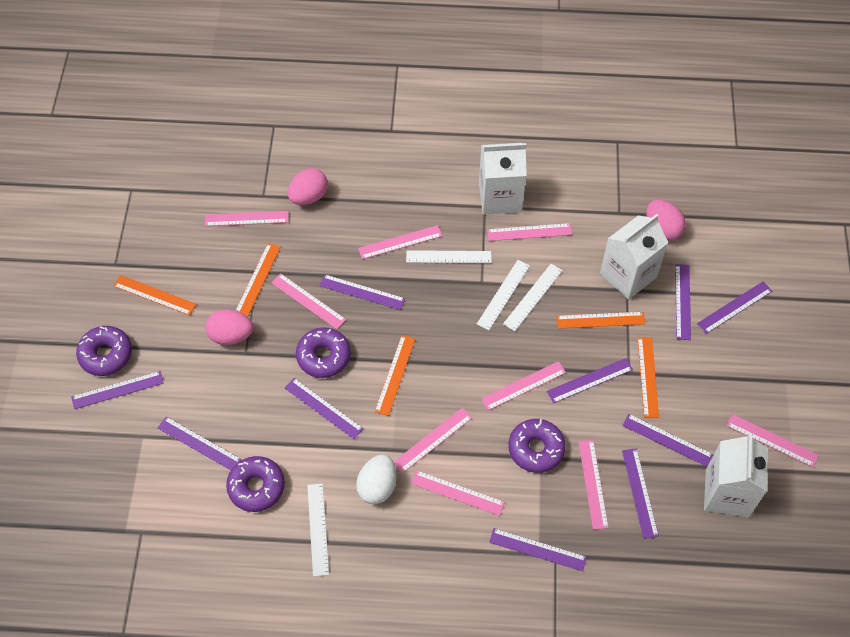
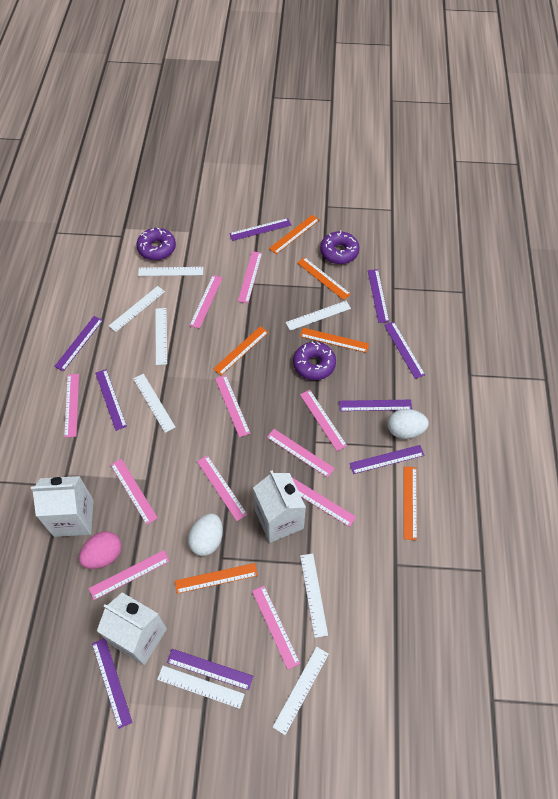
orange ruler: [114,275,196,315] [236,243,281,317] [375,335,415,416] [556,312,645,329] [637,337,659,418] = 5 -> [175,563,258,594] [213,326,269,375] [269,215,319,254] [297,257,351,300] [300,328,369,353] [404,466,417,540] = 6
pink egg: [205,309,253,345] [288,168,328,205] [646,200,686,241] = 3 -> [79,531,122,569] = 1
pink ruler: [205,211,289,226] [271,273,346,329] [358,225,442,259] [394,408,472,473] [411,470,505,516] [481,361,566,411] [487,223,572,241] [578,440,609,530] [726,414,819,467] = 9 -> [64,374,79,438] [89,550,170,600] [111,459,158,525] [189,275,223,329] [197,455,248,521] [215,375,251,437] [238,251,262,303] [252,586,300,670] [267,429,335,478] [292,478,356,527] [300,390,347,451] = 11
purple donut: [76,326,132,376] [226,456,285,512] [296,327,351,378] [509,419,566,473] = 4 -> [137,228,176,261] [293,342,336,380] [320,230,359,264] = 3
purple ruler: [71,371,163,409] [158,416,242,470] [285,378,363,439] [319,274,405,310] [489,528,587,571] [547,358,633,403] [622,414,714,467] [622,448,659,539] [675,264,691,340] [697,282,772,334] = 10 -> [54,316,103,371] [92,638,133,729] [95,369,127,431] [167,649,253,690] [229,218,291,241] [339,400,412,411] [349,445,425,474] [368,269,389,323] [384,322,425,379] = 9
white egg: [356,454,396,504] = 1 -> [188,513,223,556] [388,409,429,439] = 2
white ruler: [307,483,329,577] [406,250,492,263] [477,260,530,330] [503,264,562,331] = 4 -> [109,286,165,332] [133,374,176,433] [138,267,203,276] [155,308,167,365] [157,666,245,709] [273,647,329,735] [286,301,351,331] [300,554,328,638] = 8

